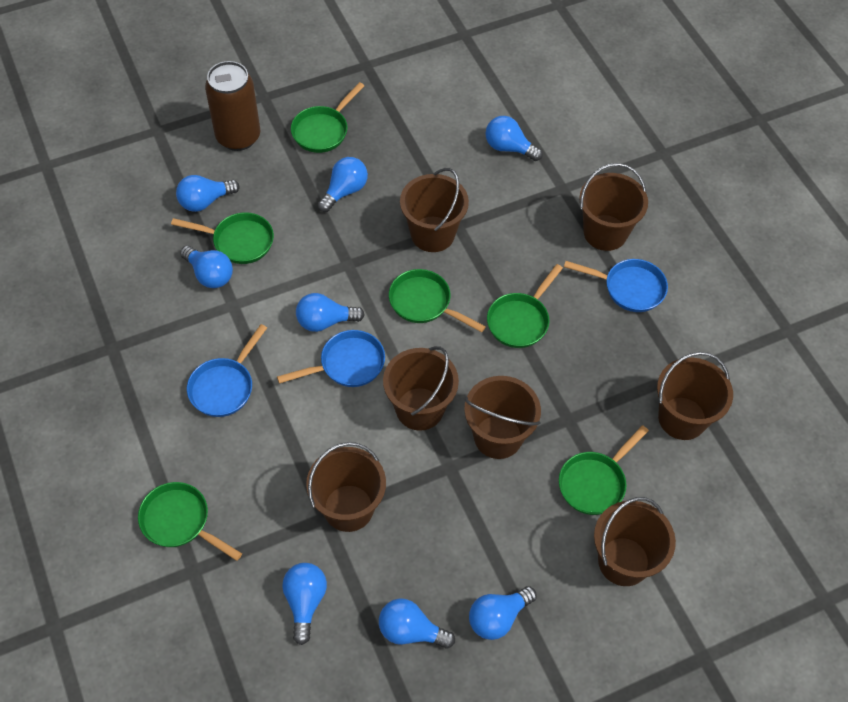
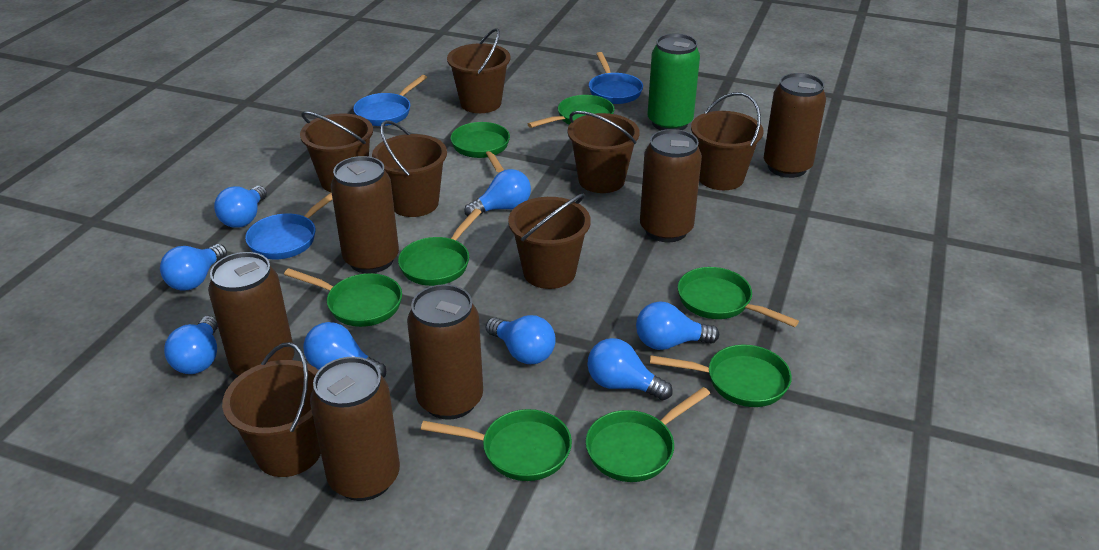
brown can: [205,61,260,151] = 1 -> [208,252,295,376] [310,357,400,501] [331,156,399,273] [407,284,483,420] [640,129,702,242] [764,73,826,178] = 6
green can: none = 0 -> [648,34,700,130] = 1
green pan: [138,482,242,561] [171,212,274,264] [291,82,364,153] [389,269,486,332] [487,264,563,348] [559,425,649,515] = 6 -> [284,268,402,327] [398,209,481,286] [421,409,572,481] [450,122,510,172] [528,95,615,128] [585,387,710,482] [650,345,792,407] [678,267,799,327] = 8

